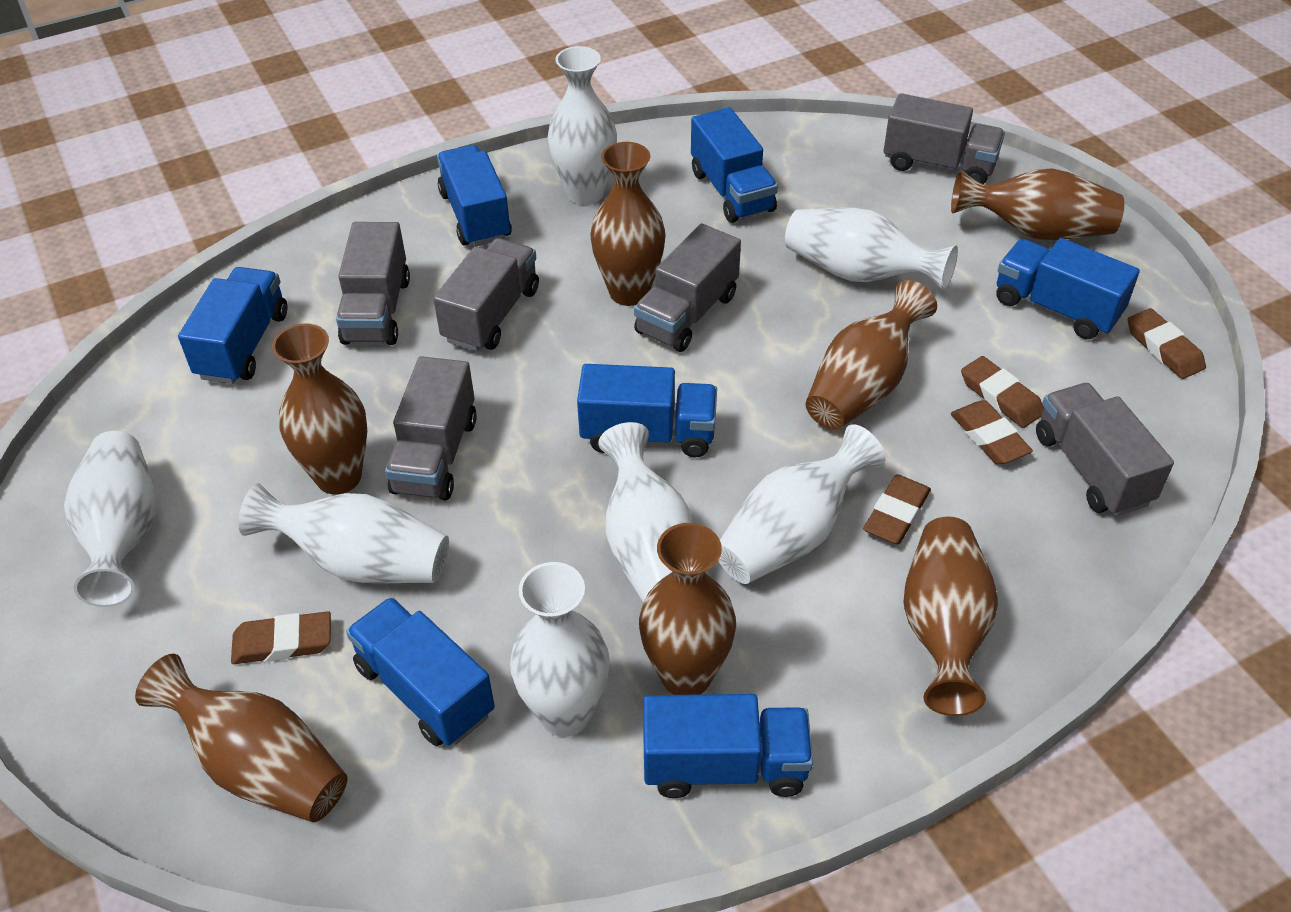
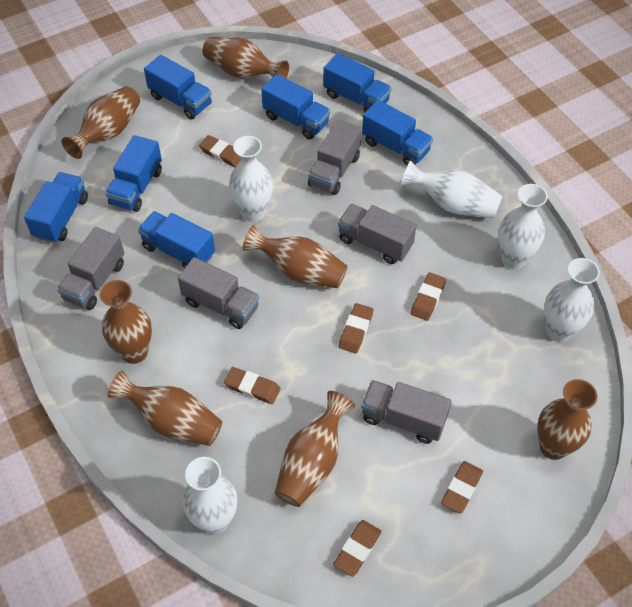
brown eraser: [231,611,331,664] [863,474,931,544] [951,400,1033,465] [961,356,1044,428] [1128,308,1206,379] = 5 -> [199,135,241,167] [224,367,280,404] [333,520,381,577] [339,303,374,354] [410,272,446,321] [441,461,483,514] = 6
grey truck: [336,222,410,345] [385,356,477,500] [434,238,539,351] [634,223,741,352] [884,93,1005,184] [1036,383,1174,516] = 6 -> [57,227,124,310] [178,257,259,329] [308,120,362,195] [338,204,416,264] [361,380,451,444] = 5
white vase: [64,431,157,607] [238,483,449,583] [510,562,610,737] [548,46,617,205] [598,422,693,603] [718,424,886,584] [785,208,958,291] = 7 -> [183,457,237,534] [229,136,273,222] [401,160,503,218] [498,184,548,269] [544,258,600,342] = 5

